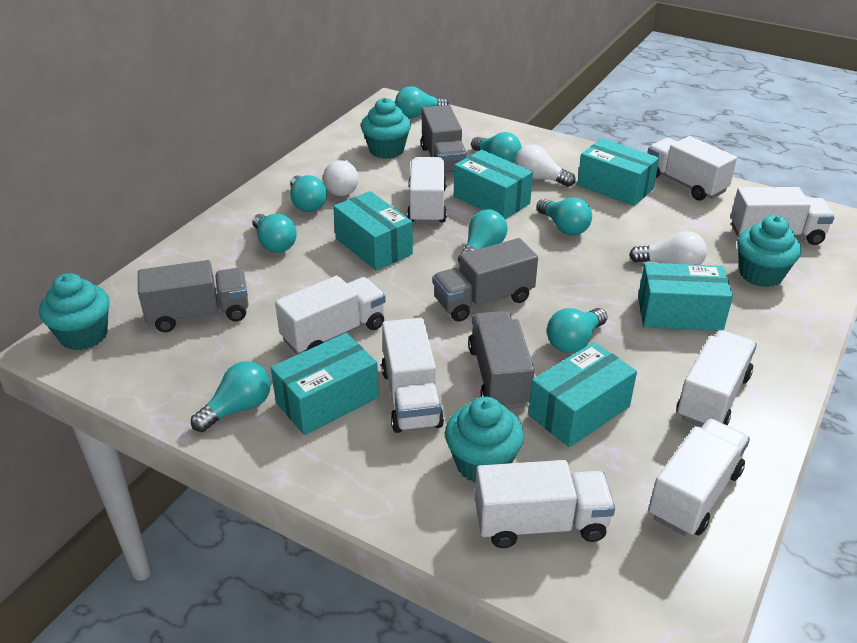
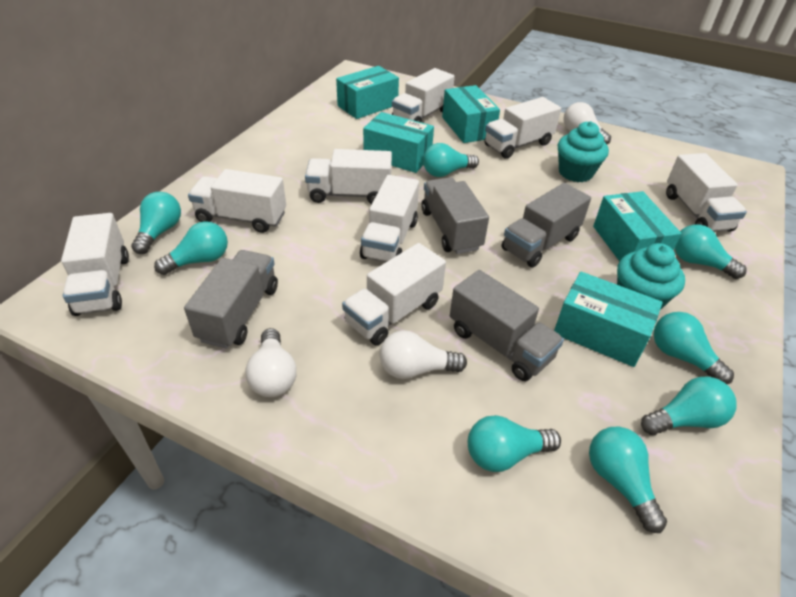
turquoise box: [271,333,379,435] [333,191,413,270] [454,150,533,219] [528,342,637,447] [577,138,659,206] [638,263,733,331] = 6 -> [336,66,399,119] [363,112,434,173] [442,85,500,143] [554,272,663,367] [593,191,682,261] = 5
turquoise cupcake: [39,273,110,350] [361,98,411,159] [445,397,524,483] [737,215,801,287] = 4 -> [558,121,609,182] [617,243,685,310] = 2

